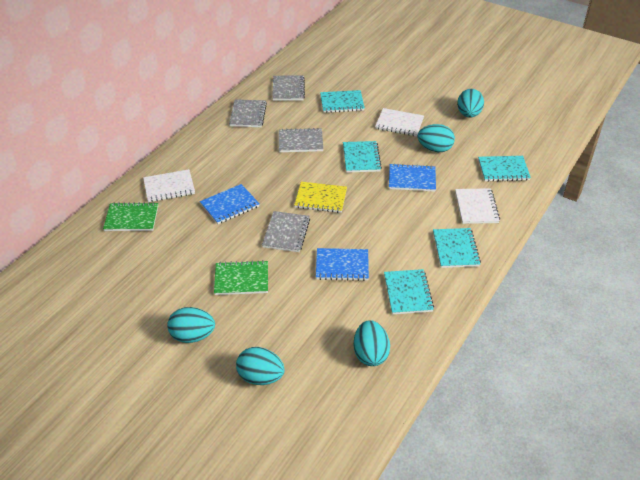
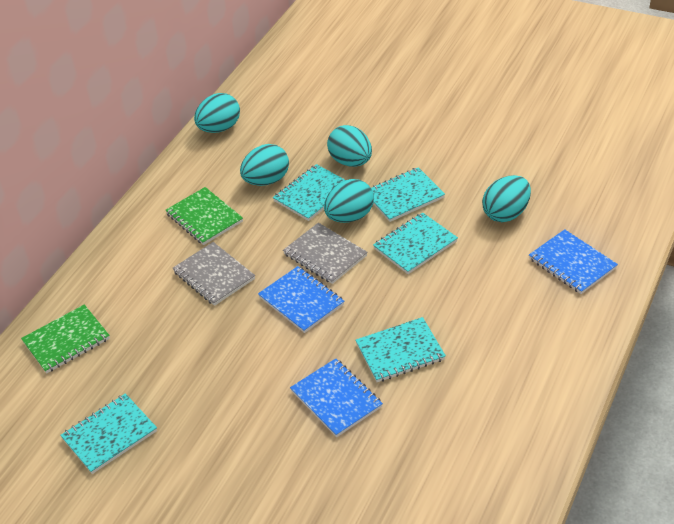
grey notebook: [229,99,267,127] [262,211,310,252] [272,75,305,101] [279,128,323,152] = 4 -> [173,242,255,306] [283,223,367,284] = 2
white notebook: [143,169,195,202] [375,108,424,136] [455,188,500,224] = 3 -> none = 0
yellow notebook: [294,182,347,213] = 1 -> none = 0

